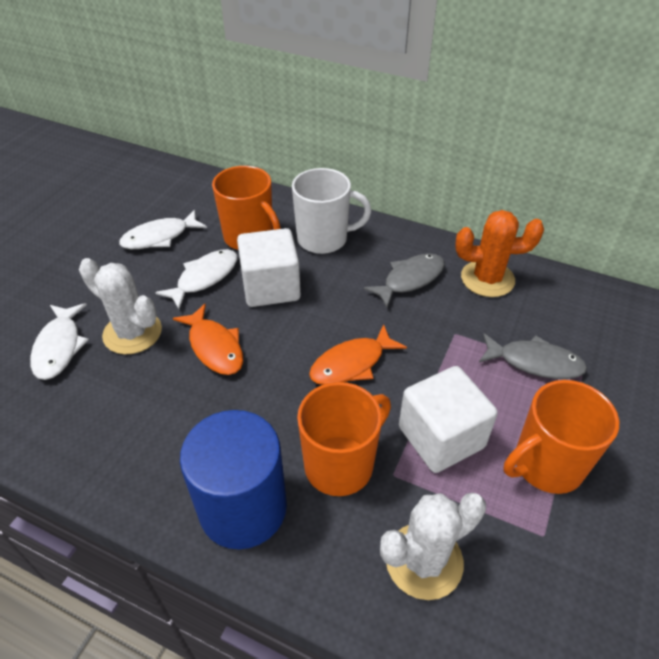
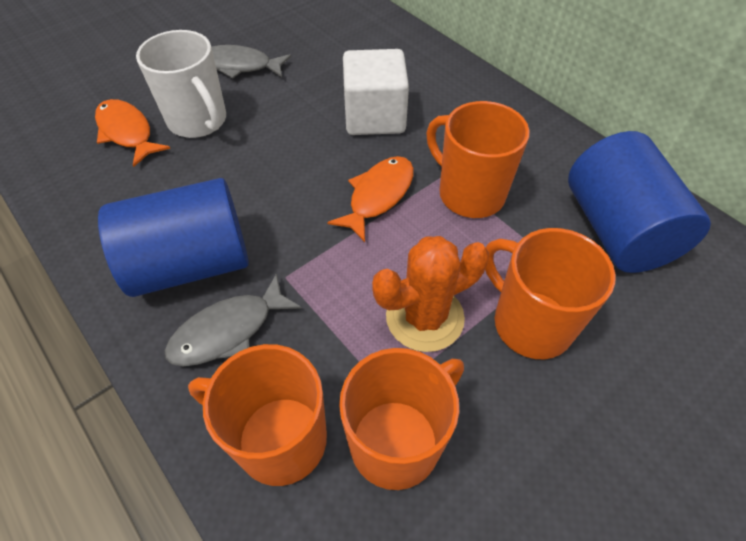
blue cylinder: [180,410,287,549] = 1 -> [98,178,249,297] [568,131,711,273] = 2
orange mug: [212,166,281,250] [297,382,391,496] [504,380,619,494] = 3 -> [188,344,327,486] [339,348,464,490] [426,101,530,218] [485,228,615,359] = 4
white cactus: [79,258,162,354] [380,493,486,600] = 2 -> none = 0
white cube: [237,228,301,307] [399,366,498,473] = 2 -> [343,49,409,135] = 1
white fish: [30,303,89,380] [119,210,207,249] [155,249,237,309] = 3 -> none = 0

